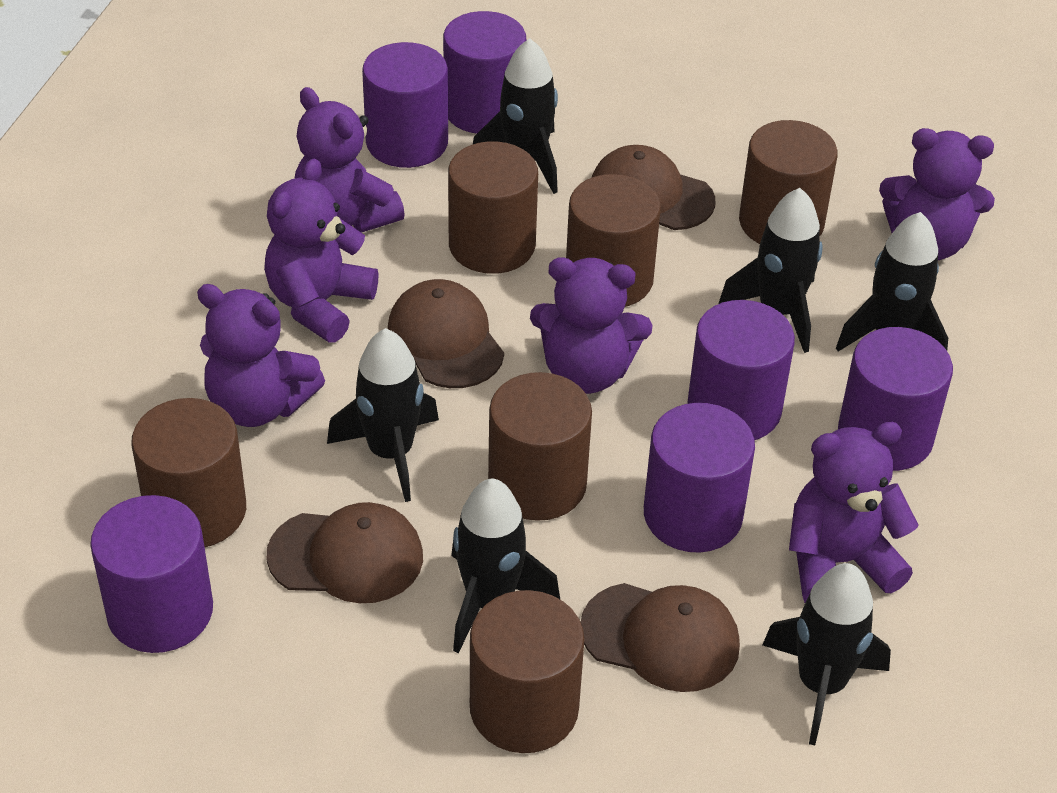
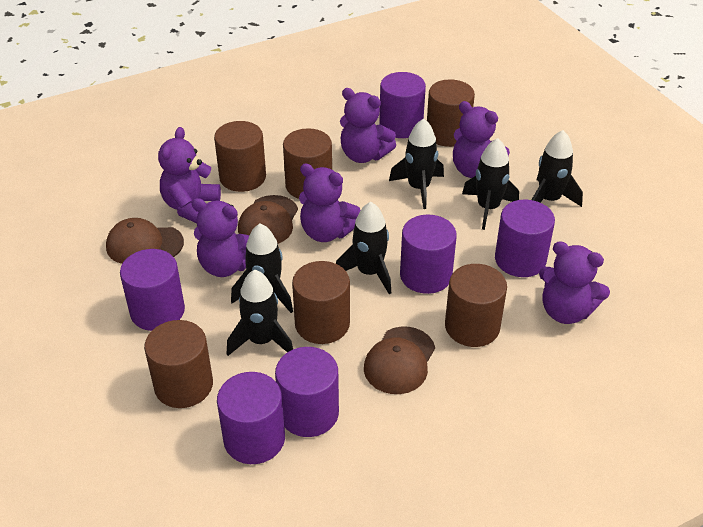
brown cap: [267,502,423,603] [388,279,504,388] [581,583,740,692] [592,145,715,230] = 4 -> [106,218,184,264] [238,195,298,244] [364,327,435,394] = 3

